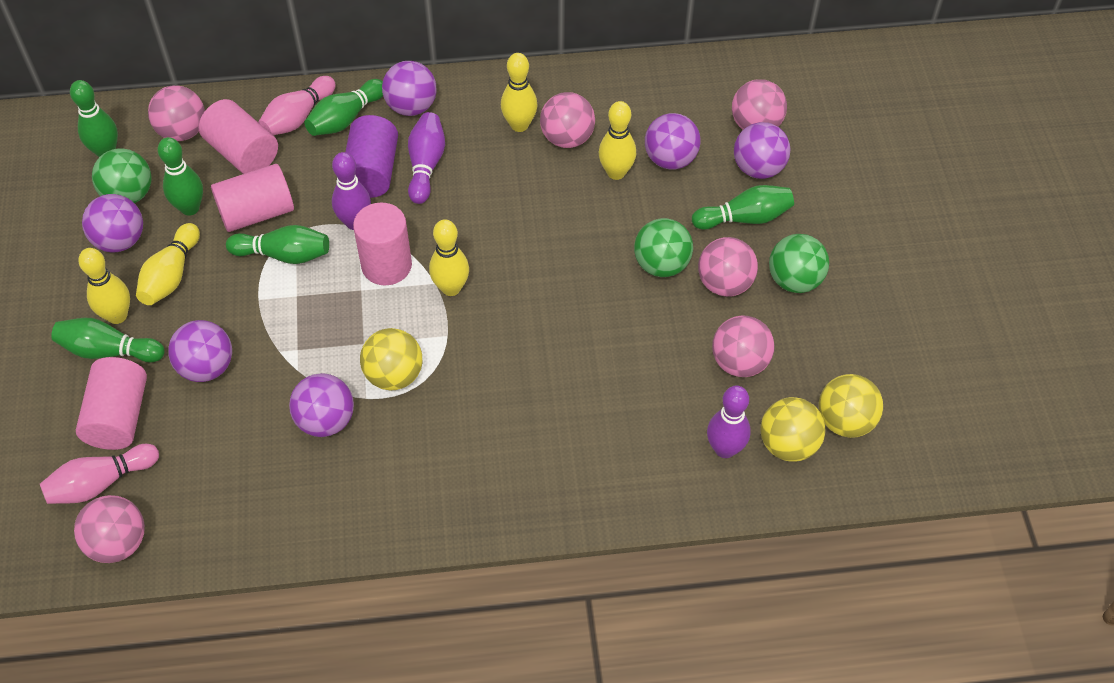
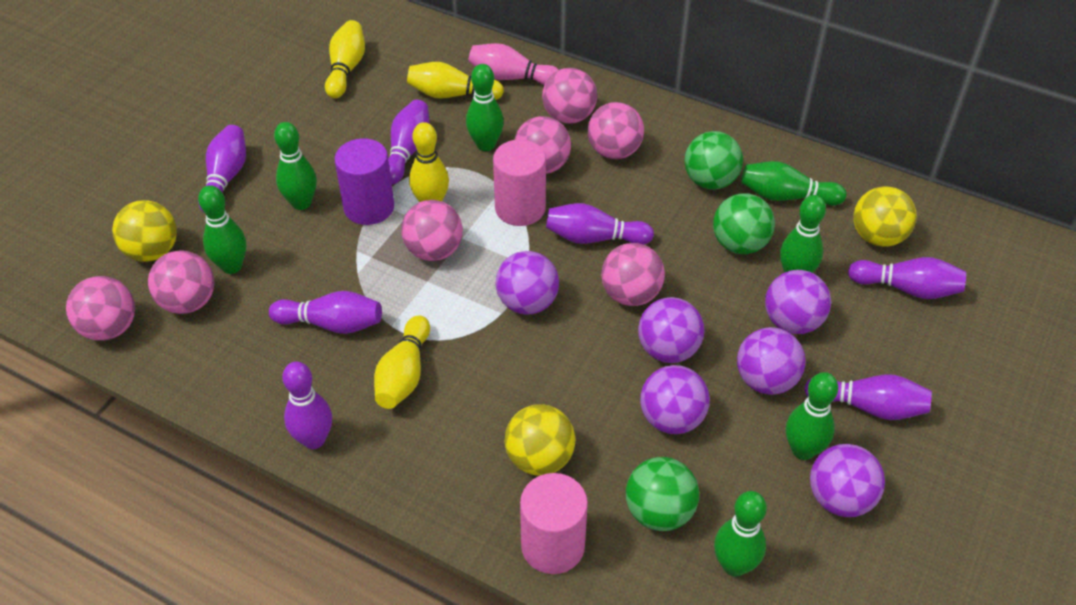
green bowling pin: [51,318,164,363] [70,80,118,157] [158,137,203,216] [226,225,329,264] [304,79,383,136] [692,185,794,230] = 6 -> [198,185,246,274] [274,122,317,210] [466,64,504,151] [714,491,767,577] [741,161,846,206] [780,195,826,273] [786,372,838,460] = 7
pink ball: [74,495,145,563] [148,85,205,141] [540,92,595,148] [698,237,758,297] [712,316,775,377] [732,79,787,130] = 6 -> [66,276,135,341] [148,250,214,314] [401,200,463,261] [514,116,571,174] [542,68,597,124] [588,102,644,159] [601,243,665,306] = 7
pink bowling pin: [40,444,159,504] [258,76,336,135] = 2 -> [468,43,559,85] = 1
pink cylinder: [76,357,147,450] [199,99,278,174] [211,164,294,232] [353,203,412,285] = 4 -> [493,140,546,226] [520,473,588,574] = 2
purple bowling pin: [332,152,371,230] [408,112,445,204] [707,386,751,458] = 3 -> [198,125,246,212] [269,291,382,334] [282,361,332,449] [388,100,429,185] [546,203,654,245] [804,374,932,420] [848,257,966,299] = 7
yellow bowling pin: [78,248,130,324] [136,223,200,305] [429,219,469,296] [501,53,538,132] [599,101,636,180] = 5 -> [325,20,365,98] [374,315,430,409] [407,62,504,100] [409,122,449,202] = 4

